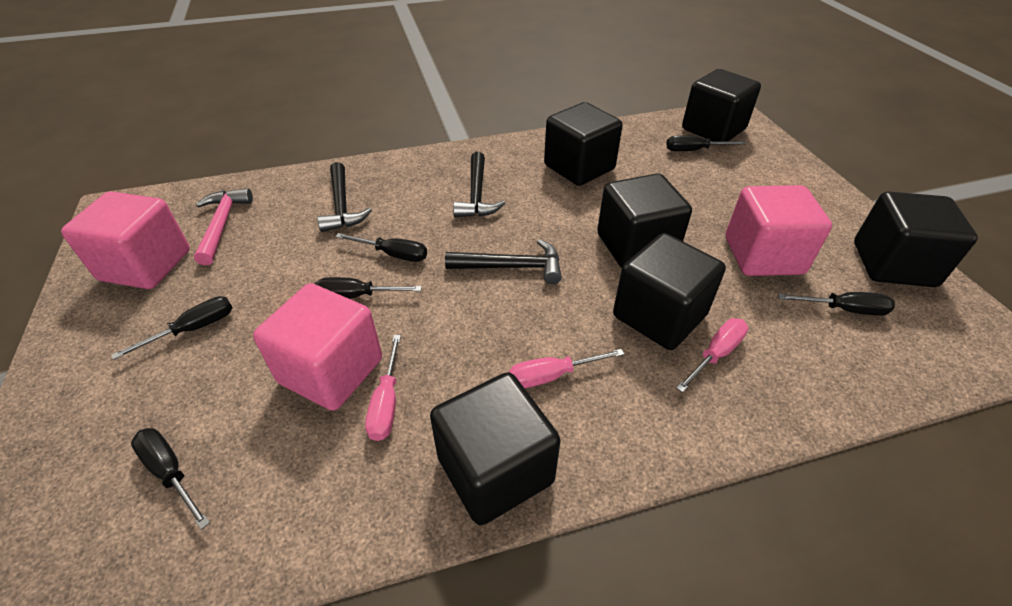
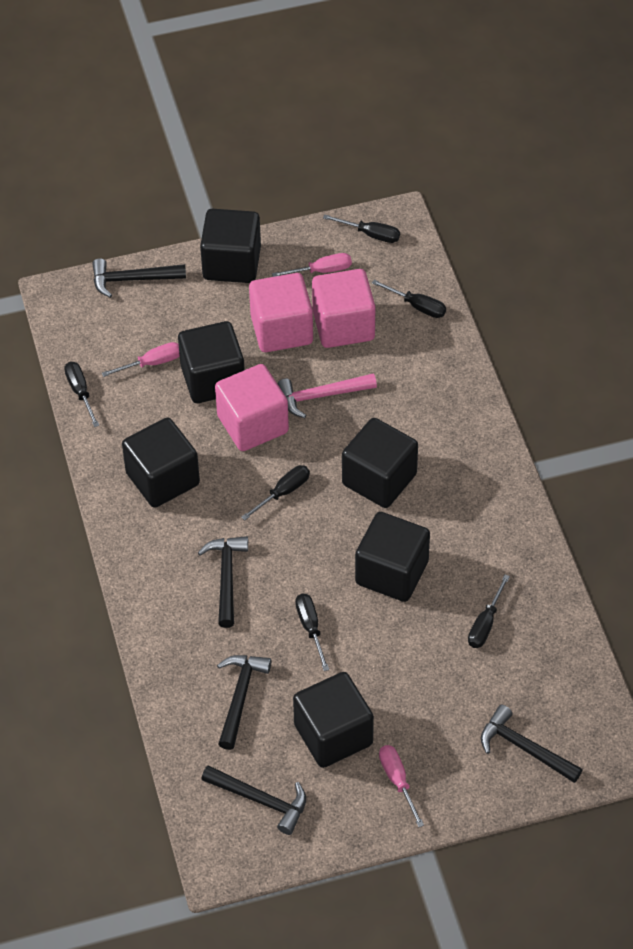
black hammer: [317,162,372,232] [445,239,562,284] [453,152,505,217] = 3 -> [92,258,186,298] [198,536,248,628] [201,765,306,835] [217,655,271,750] [481,704,583,783] = 5

